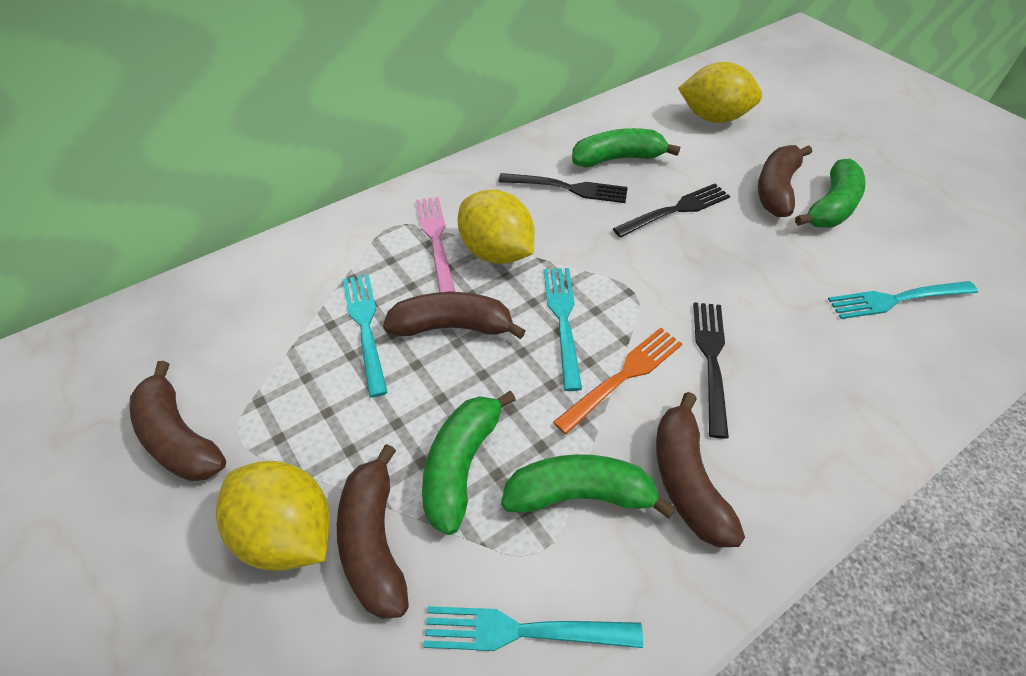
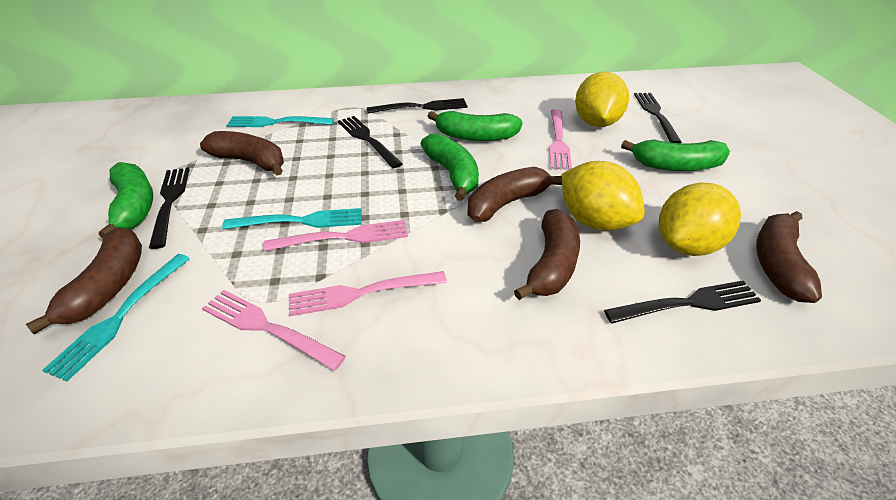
black fork: [498,173,628,203] [613,184,730,238] [693,302,729,439] = 3 -> [149,168,190,249] [338,116,402,168] [367,98,468,114] [604,281,761,324] [634,93,682,143] = 5
orange fork: [553,328,682,435] = 1 -> none = 0
pink fork: [416,197,456,292] = 1 -> [202,290,346,371] [263,220,408,251] [289,271,447,316] [549,109,572,170] = 4
turquoise fork: [343,274,388,398] [423,606,643,651] [544,268,582,391] [828,281,978,319] = 4 -> [42,254,190,381] [222,208,362,229] [226,116,334,127] = 3

